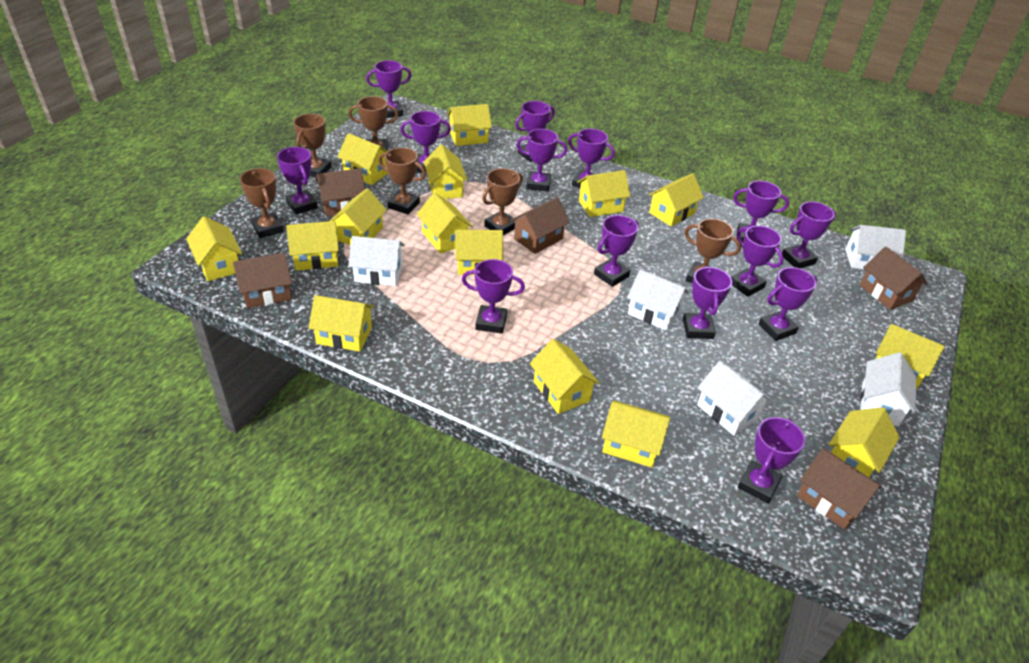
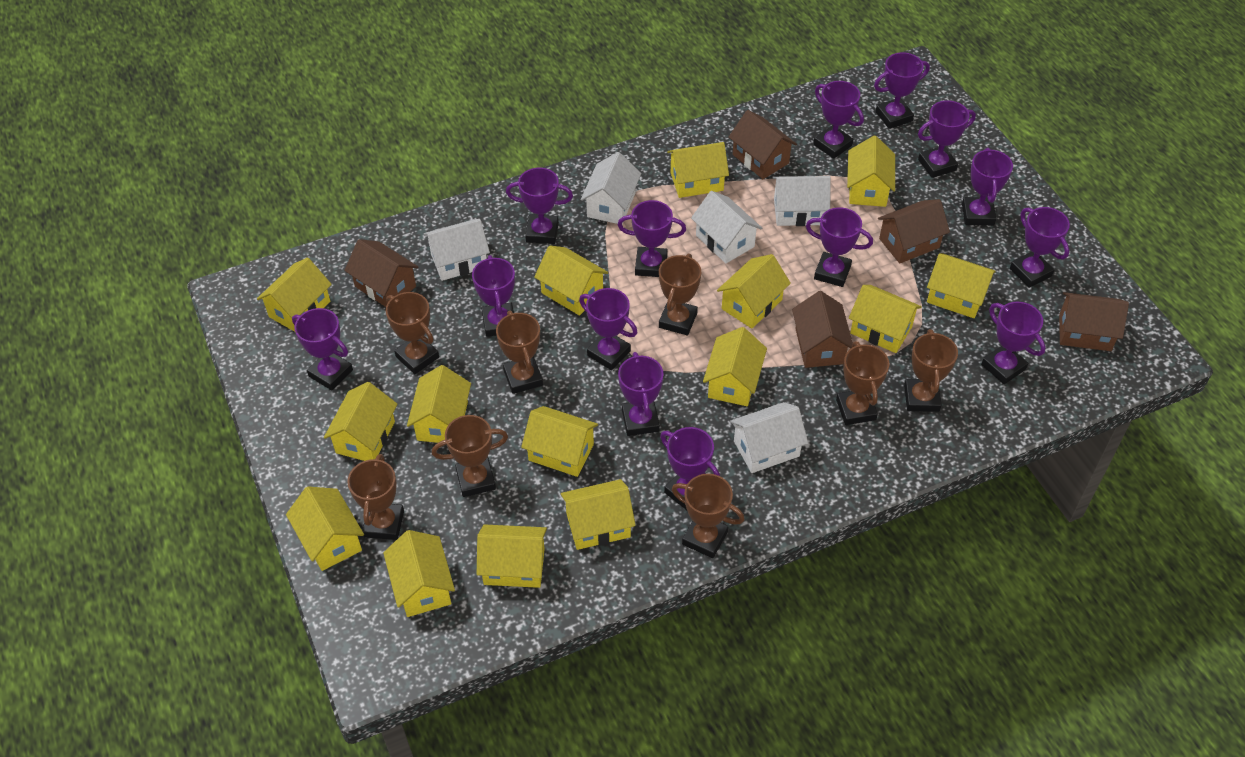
brown trophy: [240,168,284,238] [293,114,331,177] [348,96,398,150] [378,147,426,214] [482,168,523,235] [684,219,741,283] = 6 -> [347,454,404,540] [386,292,439,374] [432,415,508,497] [496,311,543,394] [659,253,701,335] [672,473,745,558] [836,341,889,425] [904,329,958,412] = 8

